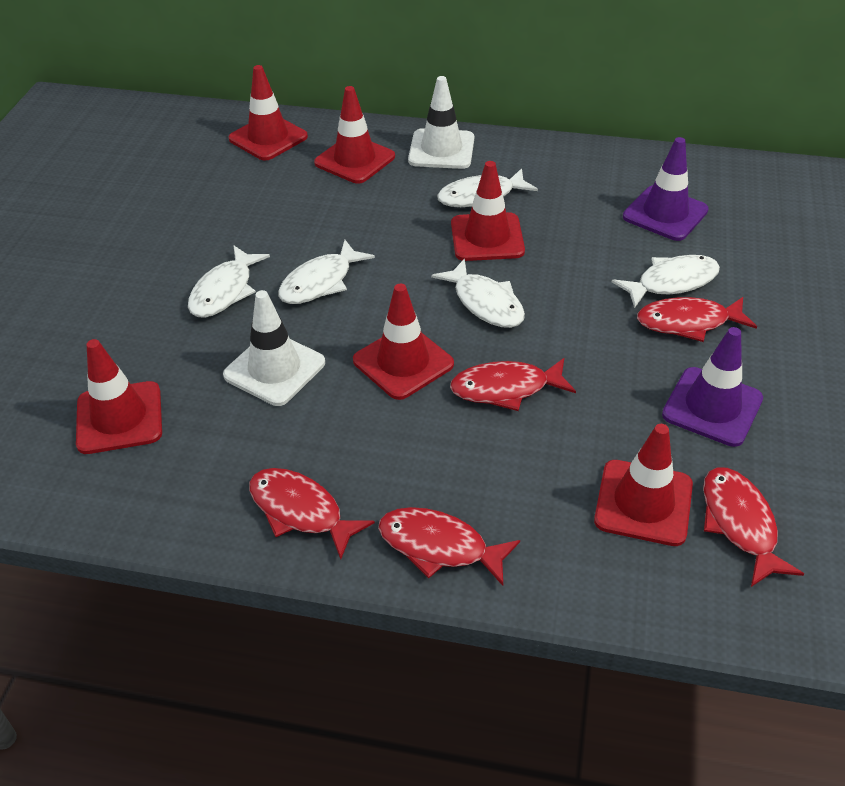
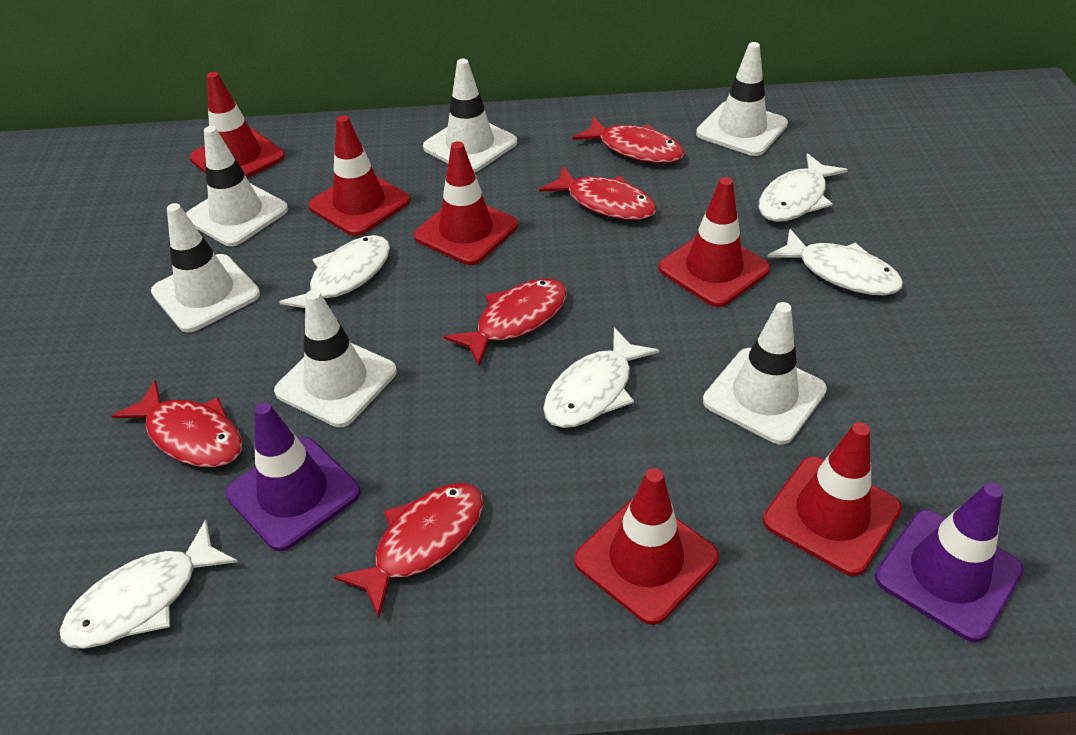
white traffic cone: [223,290,325,406] [408,76,474,169] = 2 -> [151,203,260,333] [186,126,288,247] [274,290,397,427] [423,59,517,173] [696,42,788,156] [703,302,827,445] = 6

